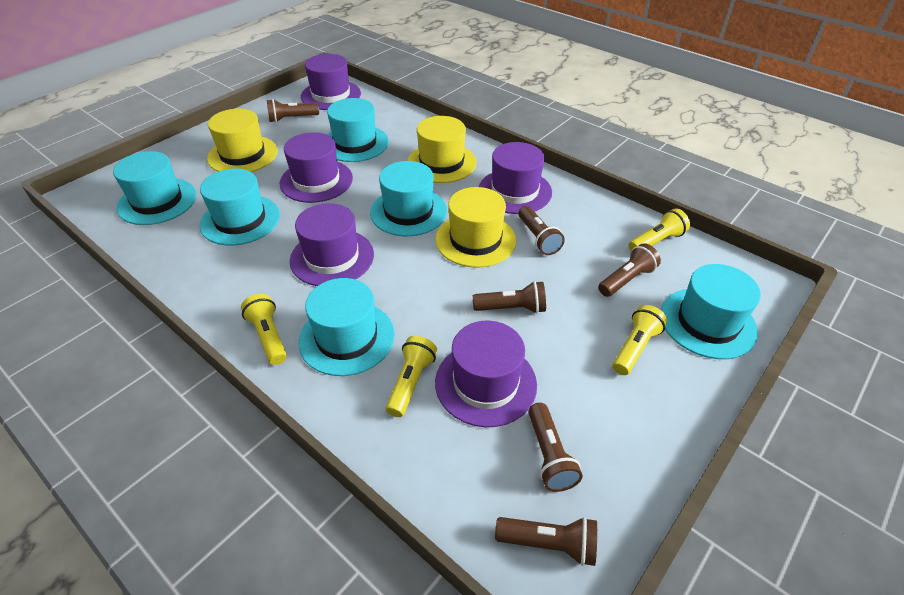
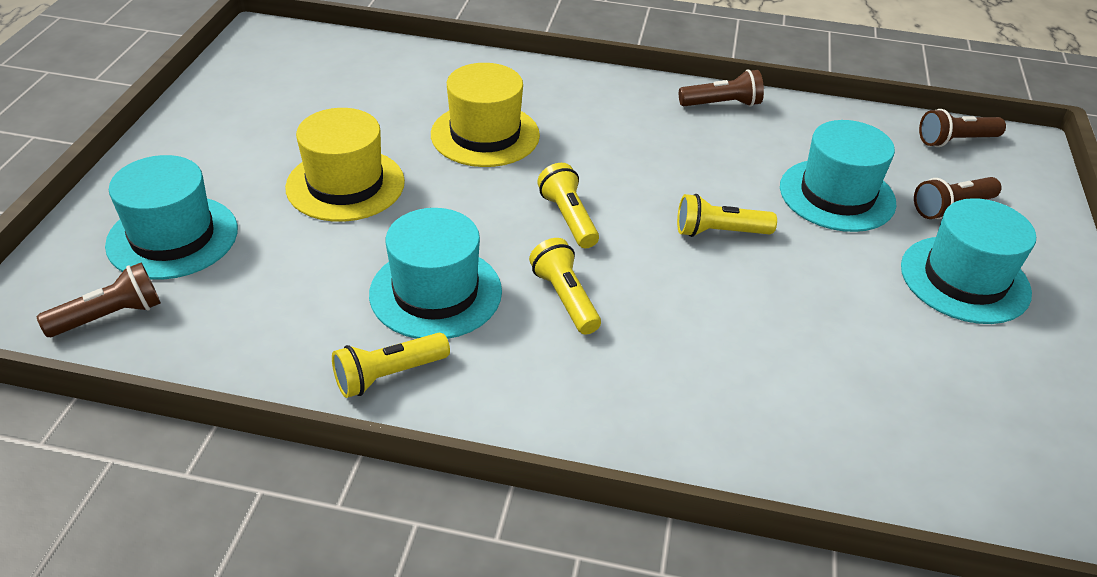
brown flashlight: [267,99,319,123] [473,281,546,314] [495,517,597,566] [518,206,565,255] [528,403,583,492] [598,243,661,297] = 6 -> [37,263,161,337] [679,69,764,106] [914,177,1001,219] [919,109,1006,147] = 4
purple hat: [280,132,353,203] [290,203,374,286] [301,54,361,110] [435,321,537,427] [479,142,552,214] = 5 -> none = 0
turquoise hat: [113,151,196,225] [199,169,280,246] [299,278,395,376] [327,98,389,162] [370,161,447,236] [661,264,761,359] = 6 -> [105,155,238,280] [369,208,502,339] [780,120,897,232] [901,198,1036,324] = 4
yellow hat: [207,108,278,172] [407,116,477,183] [435,187,516,268] = 3 -> [285,108,405,222] [431,63,540,167] = 2

